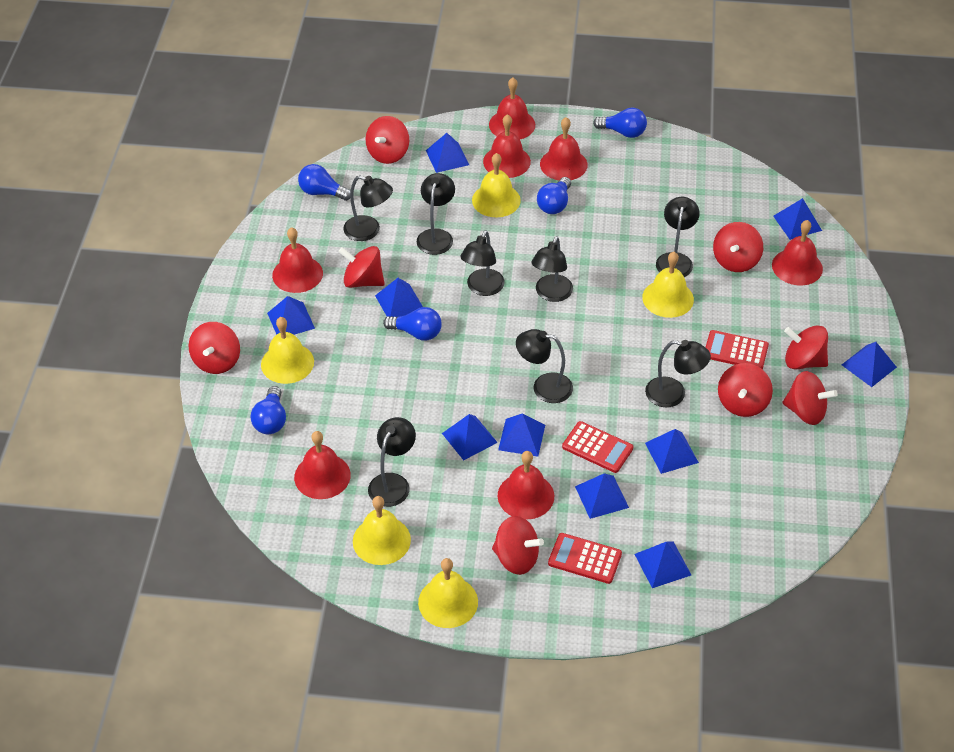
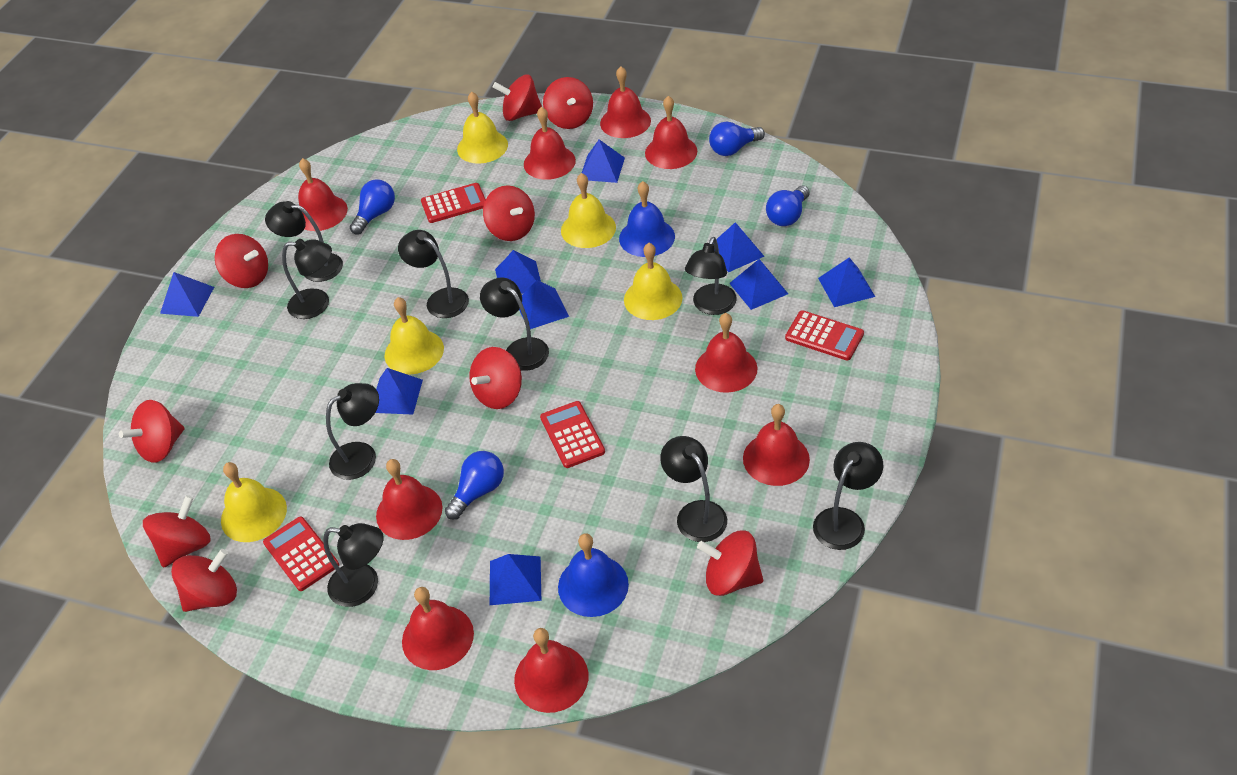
black lamp: [343,175,393,241] [368,417,416,507] [417,173,455,255] [460,230,505,296] [516,329,573,403] [531,236,573,302] [645,340,711,407] [656,197,700,277] = 8 -> [265,201,343,282] [282,239,332,319] [323,523,384,607] [326,383,379,480] [398,230,469,318] [480,277,549,371] [660,436,727,542] [685,237,737,315] [813,442,883,550] = 9
blue bell: none = 0 -> [558,534,629,617] [619,181,675,257] = 2
blue light bulb: [251,386,286,434] [298,164,351,201] [383,307,442,341] [537,177,571,214] [593,108,647,138] = 5 -> [350,180,395,235] [445,451,504,520] [709,122,765,156] [766,186,810,226] = 4
blue pyramid: [267,296,315,335] [375,278,423,317] [426,133,469,173] [442,414,498,460] [498,413,545,457] [575,473,629,519] [635,541,691,588] [645,429,699,474] [773,198,822,240] [842,342,897,387] = 10 -> [160,272,214,317] [375,368,423,415] [490,554,541,605] [495,250,541,294] [519,280,569,329] [582,139,625,183] [714,222,765,272] [729,259,788,310] [818,257,875,307] = 9
red bell: [272,227,323,293] [294,431,351,499] [483,114,531,178] [489,78,535,140] [498,451,554,520] [540,117,587,180] [772,220,823,285] = 7 -> [298,158,348,231] [376,459,442,540] [402,587,474,670] [514,628,588,713] [524,107,576,180] [600,66,651,138] [645,96,697,169] [695,313,758,393] [743,404,810,486] = 9
red calculator: [548,533,622,584] [562,421,633,473] [705,330,769,369] = 3 -> [263,517,339,591] [421,183,486,223] [540,401,605,468] [785,310,864,361] = 4
red spinning top: [189,322,240,374] [338,246,385,288] [366,116,409,164] [492,516,544,575] [713,222,763,272] [718,363,773,417] [782,371,838,425] [784,325,828,370] = 8 -> [119,400,185,463] [143,495,211,568] [171,549,237,612] [215,234,268,288] [469,347,522,409] [483,185,535,241] [493,74,542,121] [543,77,593,129] [697,530,763,596] = 9

